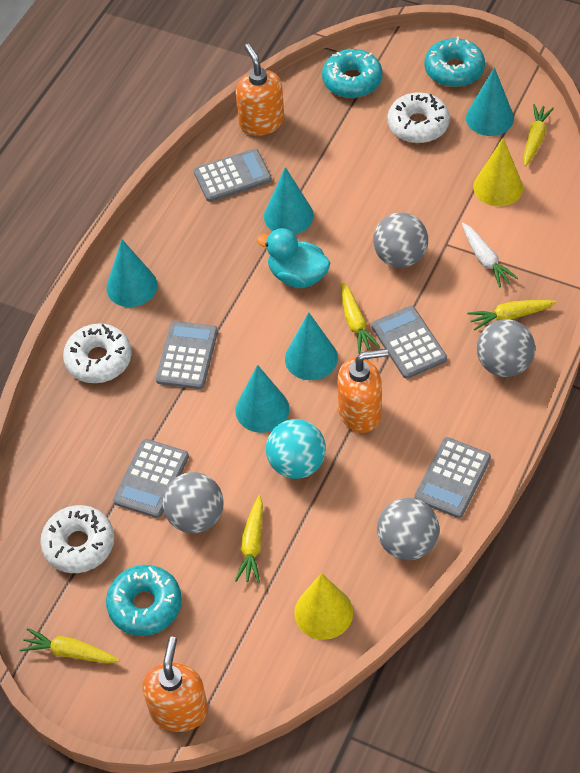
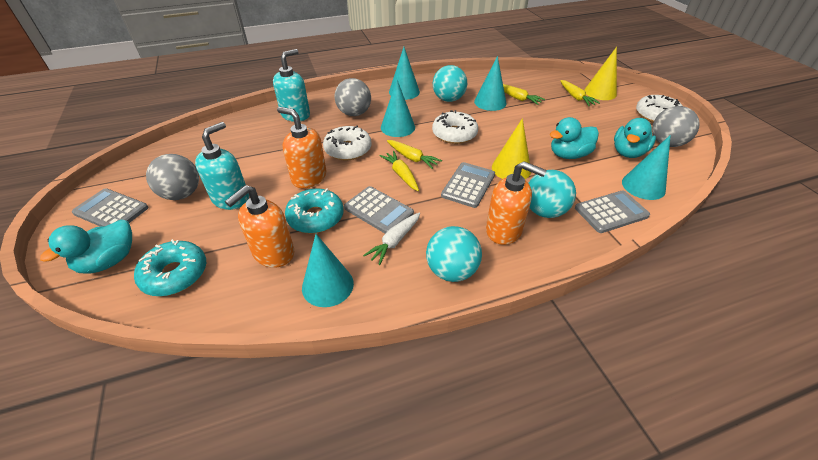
grey ball: [162,472,224,533] [373,212,428,268] [377,498,440,560] [477,319,535,377] = 4 -> [146,154,199,200] [334,78,371,116] [652,106,700,147] = 3
grey calculator: [113,439,189,518] [156,321,218,389] [194,149,272,202] [371,306,447,379] [414,437,491,518] = 5 -> [72,188,149,227] [344,186,414,234] [441,162,495,208] [575,191,650,233] = 4
turquoise ball: [266,419,326,479] = 1 -> [426,226,482,282] [433,65,467,102] [528,170,576,218] = 3
turquoise donut: [106,565,182,636] [322,49,383,98] [425,36,485,87] = 3 -> [134,239,206,296] [285,188,344,233] = 2
turquoise duck: [257,228,331,288] = 1 -> [40,219,132,273] [550,117,599,159] [614,118,656,158] = 3
turquoise soap dispenser: none = 0 -> [195,122,249,210] [273,49,310,122] = 2
yellow carrot: [20,628,120,663] [235,495,263,583] [341,281,380,354] [467,300,557,331] [523,104,554,166] = 5 -> [380,151,419,191] [387,140,442,169] [503,84,545,105] [560,80,600,106] = 4

